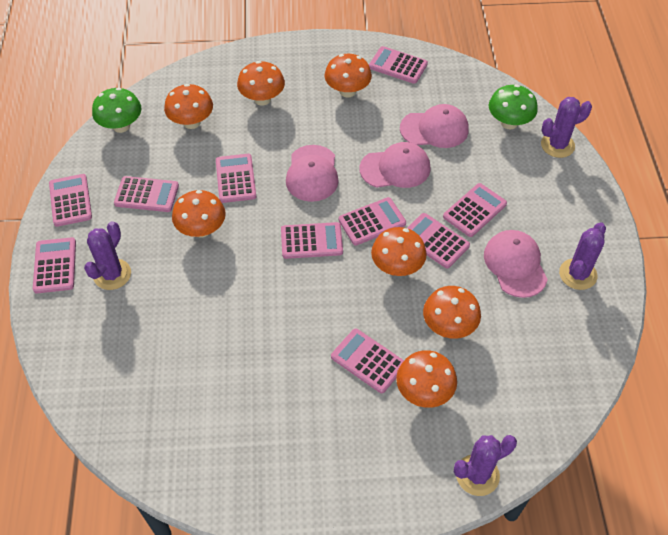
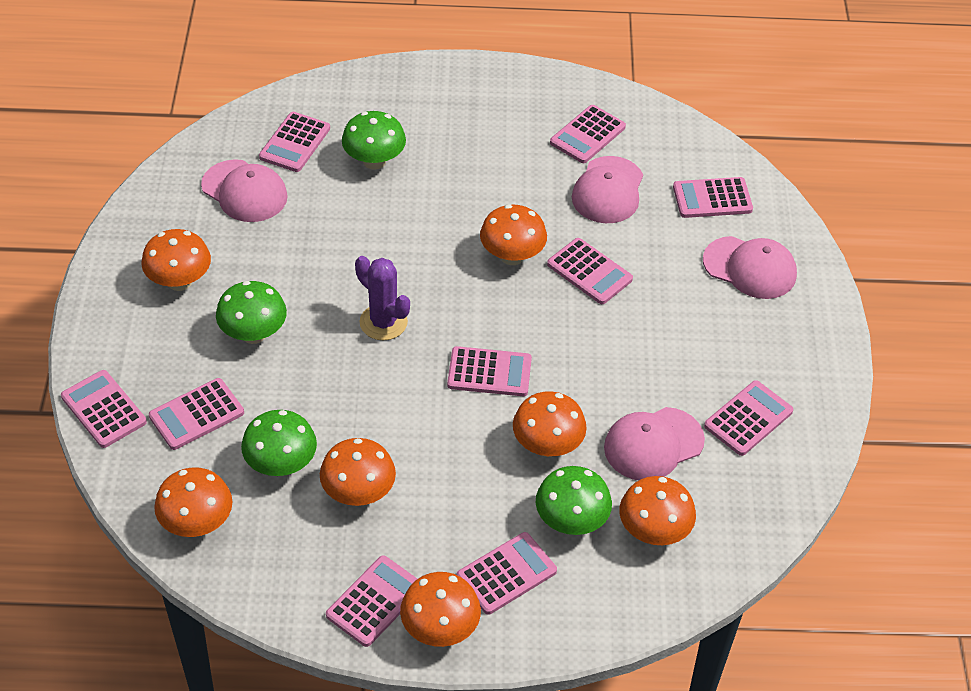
green mushroom: [92,87,141,133] [489,84,538,129] = 2 -> [216,281,287,344] [241,410,317,476] [342,111,406,170] [536,466,612,535] = 4
purple cactus: [84,221,131,290] [454,435,517,496] [541,97,592,158] [559,222,606,290] = 4 -> [355,256,410,341] = 1

